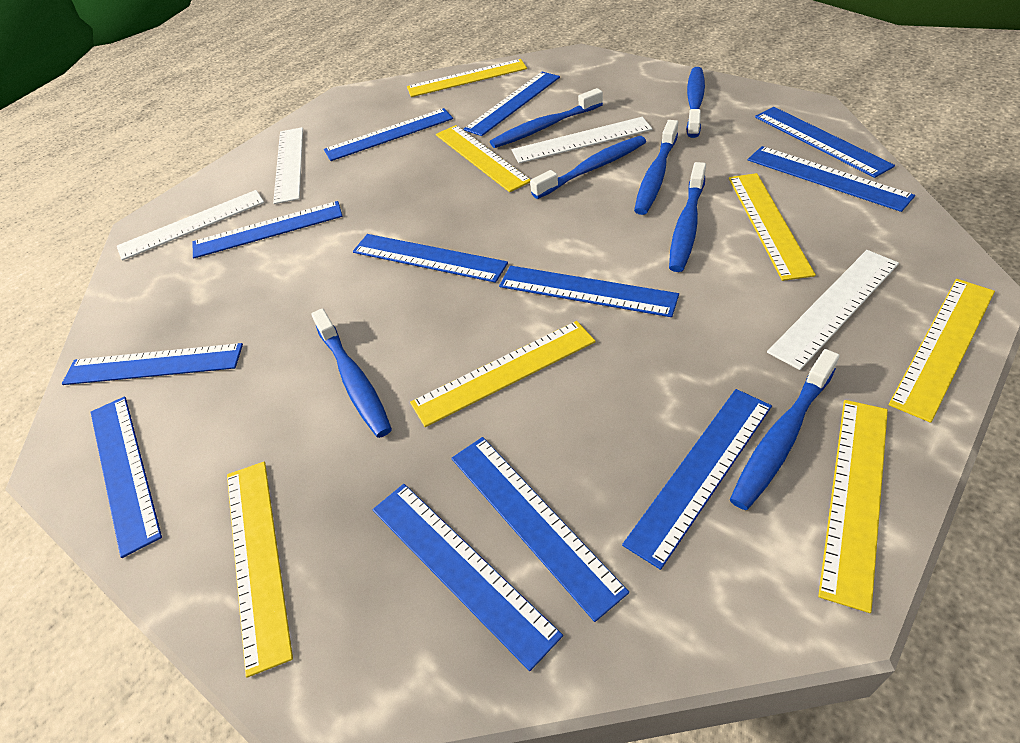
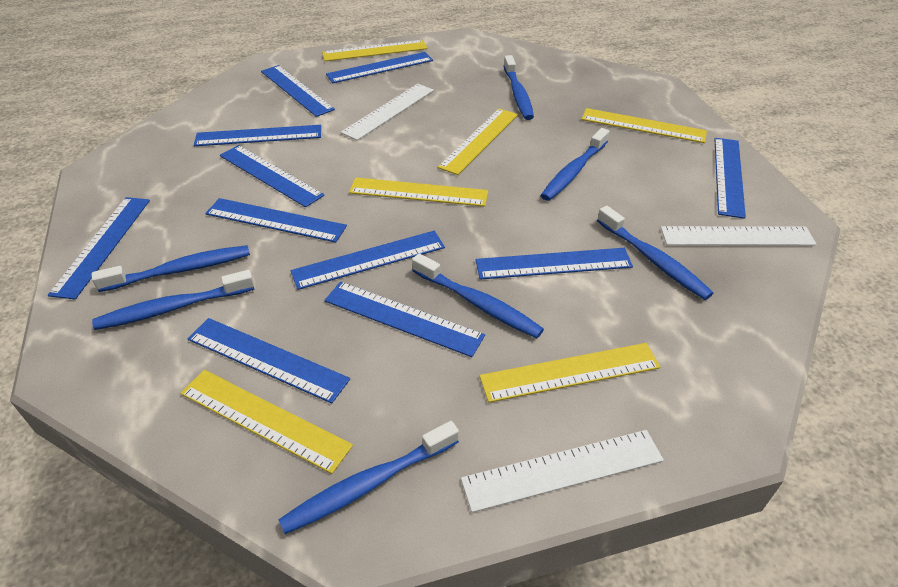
blue ruler: [62,343,243,385] [91,396,162,558] [193,201,342,258] [324,108,453,161] [353,234,508,283] [373,484,563,671] [451,437,629,622] [464,72,560,136] [499,266,679,317] [622,389,772,570] [748,146,915,212] [755,107,895,178] = 12 -> [48,197,150,299] [188,318,350,403] [194,125,321,146] [205,198,347,243] [220,145,324,207] [261,65,335,117] [291,231,445,290] [324,282,485,357] [326,52,433,83] [476,248,633,280] [714,138,746,219] = 11
white ruler: [117,190,264,261] [273,127,303,204] [512,117,652,163] [767,250,899,370] = 4 -> [341,84,434,140] [461,430,664,513] [661,226,816,246] = 3
yellow ruler: [227,462,293,678] [407,59,527,97] [410,321,596,427] [436,125,531,192] [729,173,816,281] [818,400,888,613] [889,279,995,423] = 7 -> [180,370,353,474] [322,40,427,61] [349,177,488,207] [438,108,518,175] [479,343,660,403] [581,108,707,143] = 6

